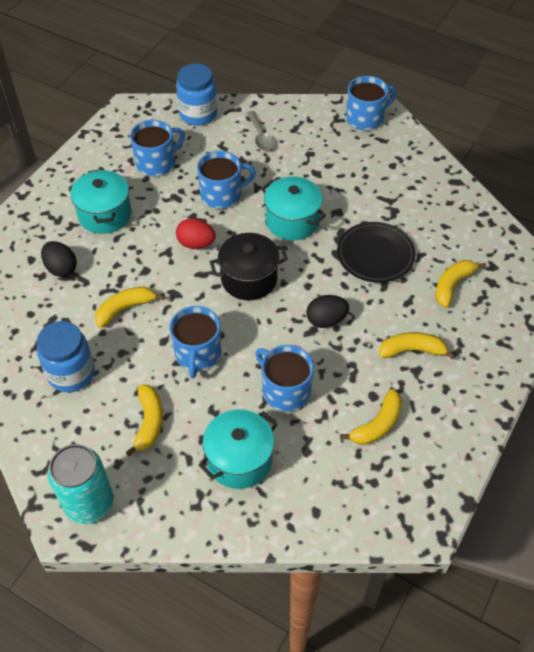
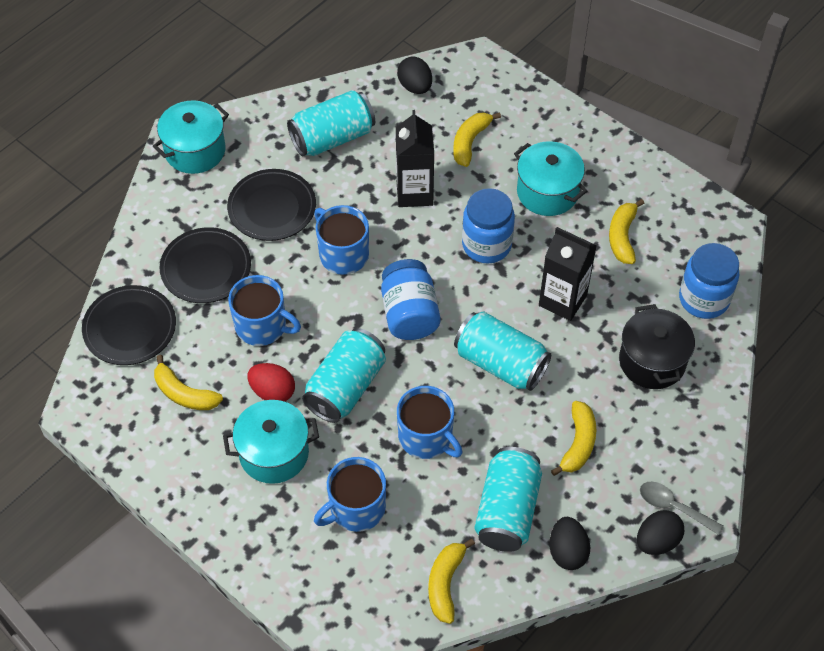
black carton: none = 0 -> [396,110,434,207] [539,227,597,321] = 2
black egg: [41,241,77,277] [306,295,349,328] = 2 -> [397,57,432,94] [549,517,590,570] [637,510,684,555] = 3
black plate: [337,222,416,283] = 1 -> [82,285,176,365] [159,227,251,303] [227,169,316,241] = 3
blue jar: [37,321,95,392] [176,63,217,126] = 2 -> [381,259,440,340] [462,188,515,263] [679,243,739,319] = 3
blue mug: [130,120,185,176] [170,306,221,378] [197,151,256,209] [255,345,314,412] [346,76,397,130] = 5 -> [228,275,301,346] [314,205,369,275] [314,457,386,532] [397,386,462,459] = 4
turquoise can: [48,444,113,524] = 1 -> [287,90,375,157] [302,328,386,423] [454,311,551,391] [474,447,542,552] = 4

